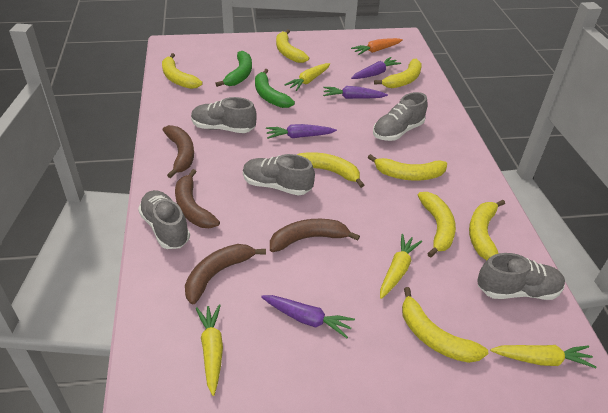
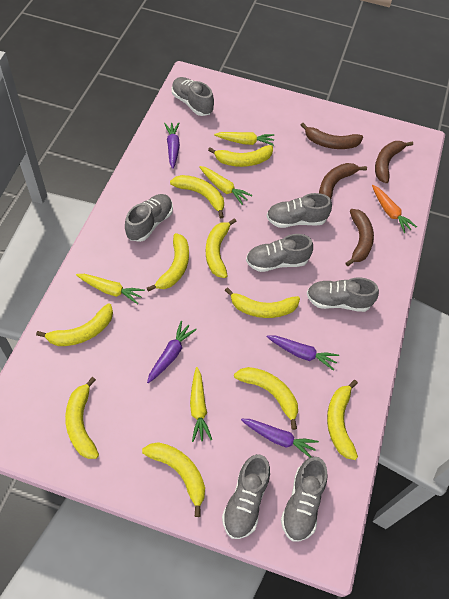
green banana: [215,51,252,87] [255,69,295,108] = 2 -> none = 0
grey shoe: [138,190,190,249] [191,97,256,133] [243,154,315,196] [373,92,428,141] [477,253,565,300] = 5 -> [125,194,173,242] [172,77,214,116] [222,454,270,539] [246,234,313,272] [266,193,332,228] [281,457,328,542] [307,277,379,312] = 7
yellow banana: [162,53,202,89] [276,29,309,63] [297,152,364,188] [368,154,447,181] [374,59,422,88] [402,287,488,363] [418,192,456,258] [469,200,505,260] = 8 -> [36,304,113,346] [65,377,99,459] [142,442,205,517] [147,233,189,292] [170,175,224,219] [206,218,237,278] [208,145,273,167] [225,287,300,318] [234,367,298,430] [327,380,358,460] = 10

